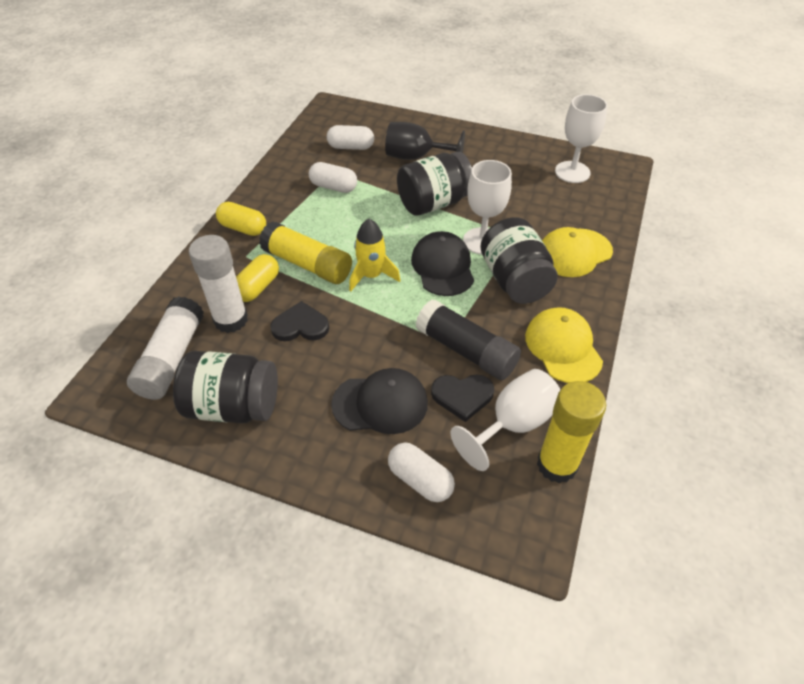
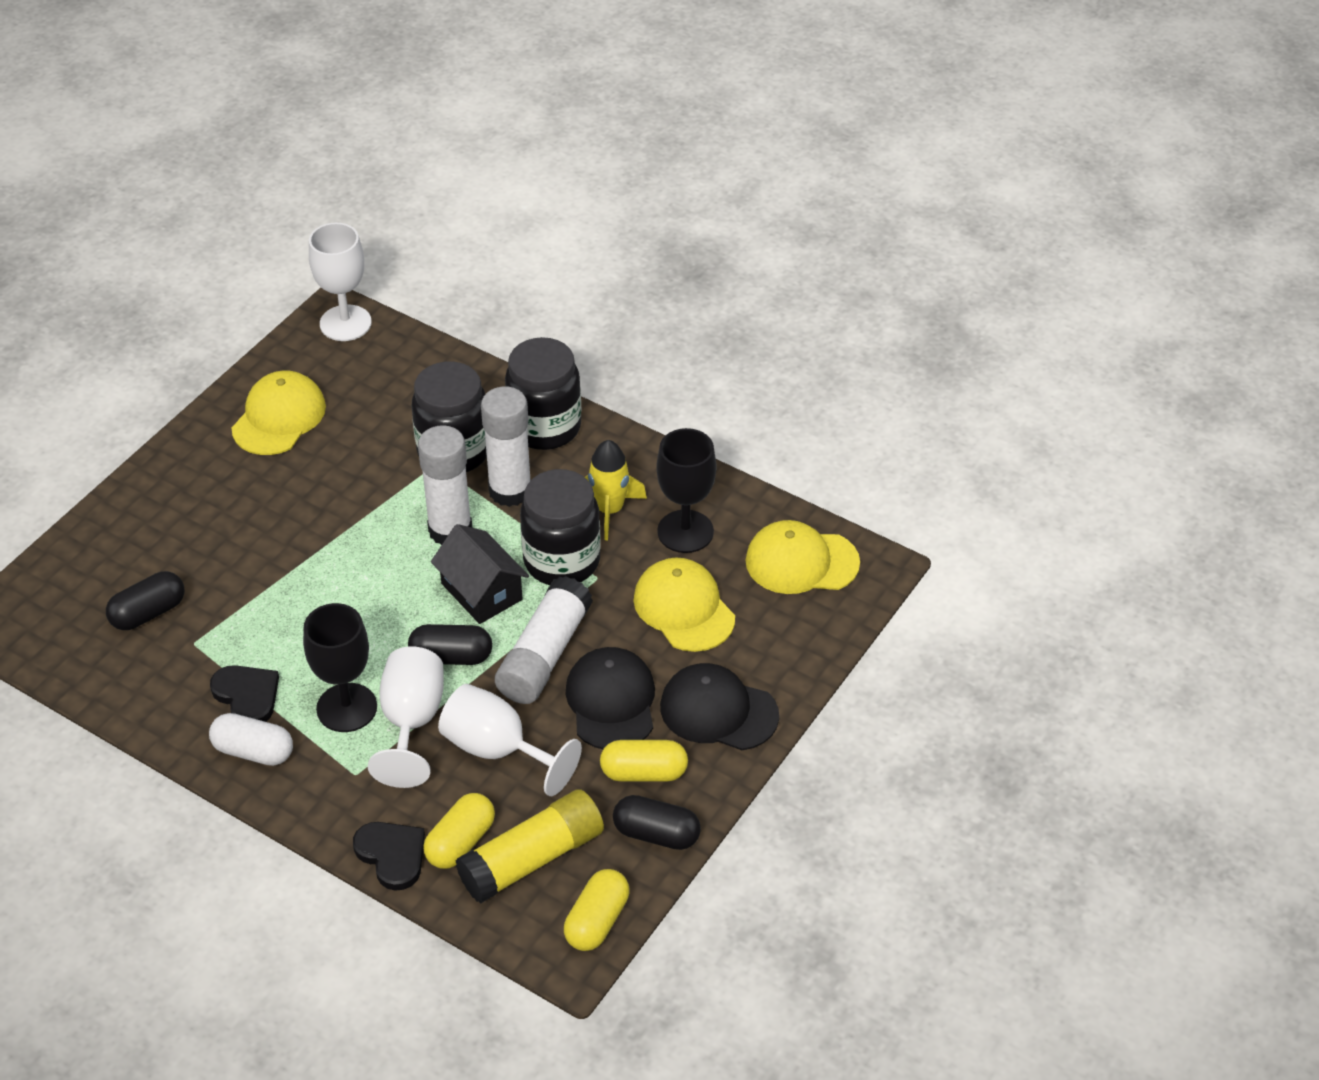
black capsule: none = 0 -> [106,571,185,630] [408,624,492,665] [613,795,701,850] = 3
black glue stick: [416,300,521,380] = 1 -> none = 0
black goblet: [385,122,465,160] = 1 -> [303,603,377,732] [656,428,716,553] = 2
black house: none = 0 -> [431,524,529,624] = 1
white capsule: [309,162,357,193] [327,125,374,150] [388,443,455,502] = 3 -> [209,713,293,766] = 1
white glue stick: [127,296,204,400] [189,235,248,333] = 2 -> [418,425,472,545] [481,386,531,507] [495,576,593,704] = 3
yellow cap: [525,307,603,383] [542,227,613,277] = 2 -> [232,370,326,455] [633,557,735,652] [746,520,860,594] = 3
yellow capsule: [216,202,266,236] [236,254,279,302] = 2 -> [423,793,495,869] [564,869,629,951] [600,740,688,782] = 3
yellow glue stick: [259,221,352,284] [537,381,606,483] = 2 -> [455,789,604,903] = 1

